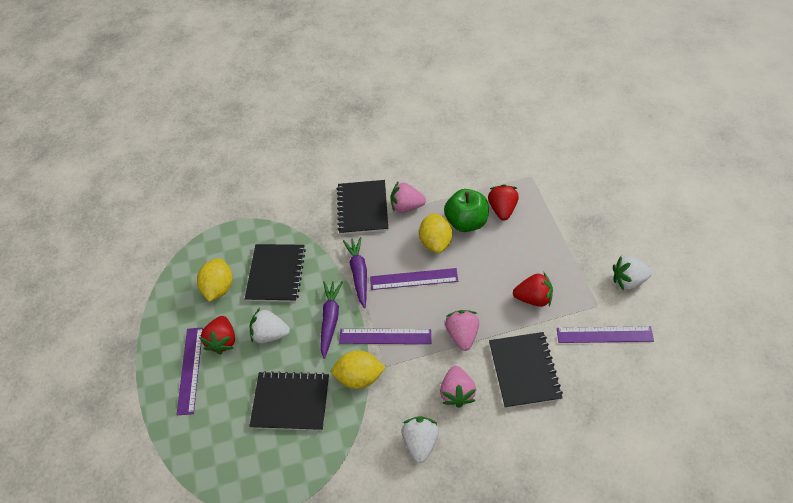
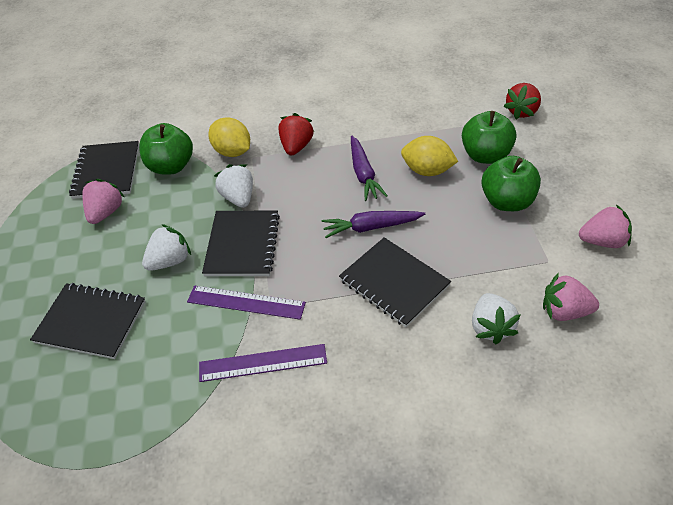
green apple: [444,189,489,232] = 1 -> [139,123,193,175] [462,111,517,164] [481,156,541,211] = 3
purple ruler: [177,327,203,415] [339,329,431,344] [370,268,458,290] [557,326,654,343] = 4 -> [187,286,306,320] [199,344,327,382] = 2
red strawberry: [199,316,235,354] [488,184,519,221] [513,272,553,307] = 3 -> [279,113,314,156] [504,83,541,119] = 2
yellow lemon: [197,258,232,302] [331,350,386,389] [419,213,452,253] = 3 -> [208,117,250,157] [401,136,458,176] = 2

